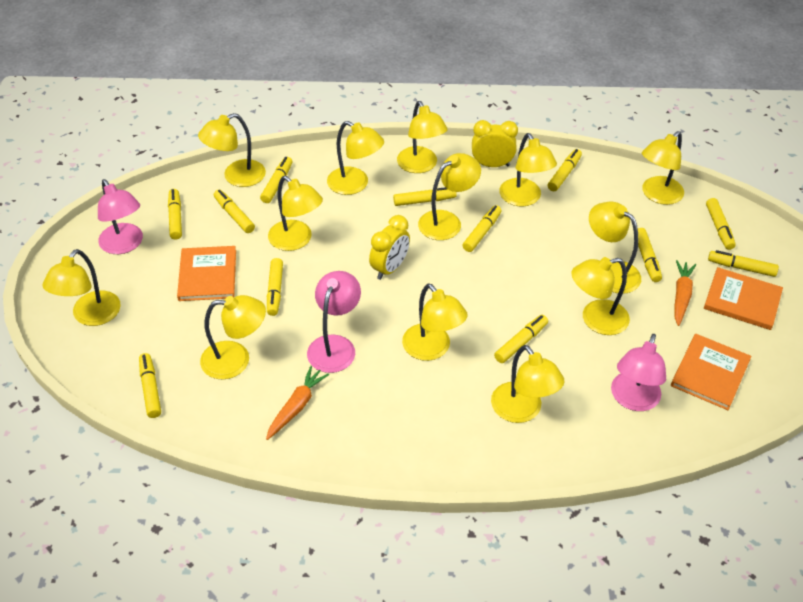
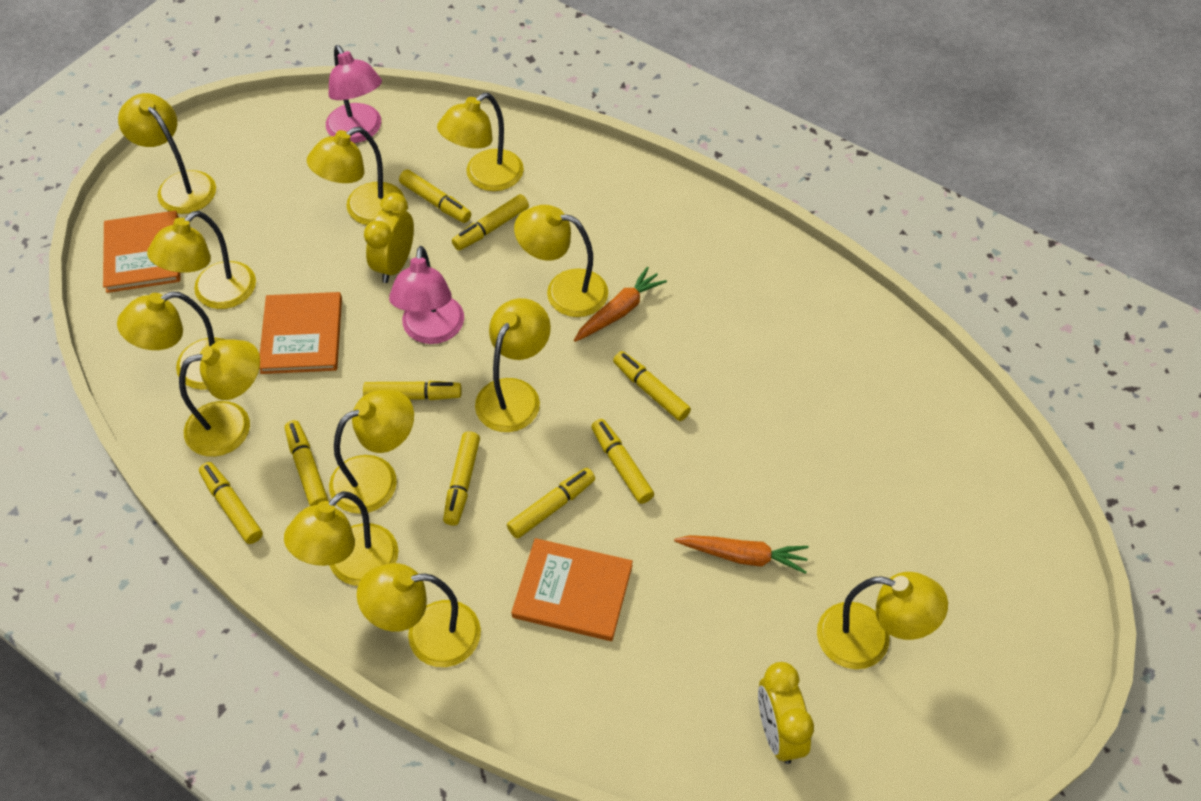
pink lamp: [98,179,143,254] [307,271,361,373] [611,334,666,411] = 3 -> [326,45,382,143] [389,246,464,344] = 2
yellow lamp: [43,249,121,326] [198,113,266,187] [200,295,266,379] [268,176,323,251] [327,121,384,195] [397,101,448,173] [402,283,468,361] [418,153,481,240] [491,345,565,423] [499,133,557,207] [571,257,630,335] [589,202,641,294] [642,131,684,205] = 13 -> [117,292,225,390] [118,93,216,214] [147,211,256,309] [179,339,260,457] [284,491,398,586] [307,127,404,225] [329,389,414,514] [357,563,481,667] [437,93,524,191] [475,298,551,432] [514,205,608,317] [817,572,948,669] = 12
yellow marker: [139,353,161,418] [168,189,182,240] [214,190,255,233] [260,157,293,203] [267,258,283,316] [393,187,457,206] [462,205,502,252] [494,315,548,363] [548,149,582,191] [638,228,662,282] [706,198,736,250] [708,250,779,277] = 12 -> [199,462,263,544] [285,420,328,506] [363,381,462,400] [399,169,471,223] [443,431,480,526] [452,194,529,251] [507,468,595,539] [591,419,654,504] [613,351,691,421] = 9

